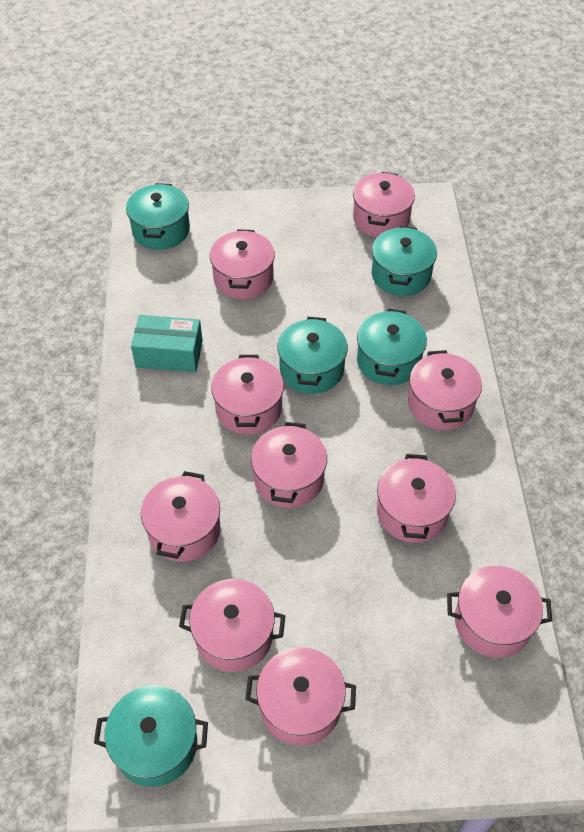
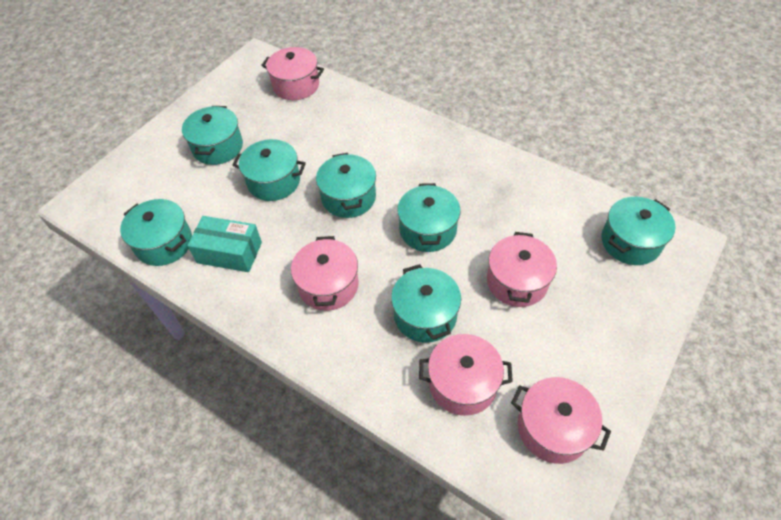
pink pot: [141,471,220,562] [179,579,286,672] [210,229,275,300] [211,355,284,435] [245,647,356,746] [251,422,327,508] [353,172,415,237] [377,454,456,543] [408,350,482,430] [447,566,552,658] = 10 -> [261,47,324,100] [291,236,359,311] [419,334,513,416] [487,232,557,307] [511,377,611,464] = 5
turquoise pot: [94,685,208,787] [126,183,190,250] [277,317,348,394] [357,309,427,385] [372,226,437,296] = 5 -> [120,199,192,266] [182,106,243,165] [232,139,306,201] [316,153,376,218] [391,264,461,343] [397,183,461,252] [601,197,675,265] = 7

